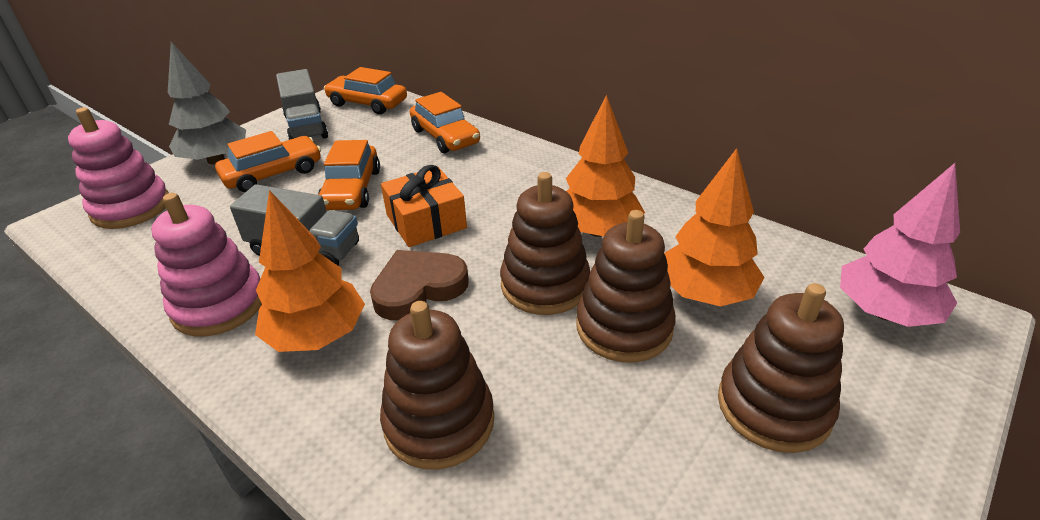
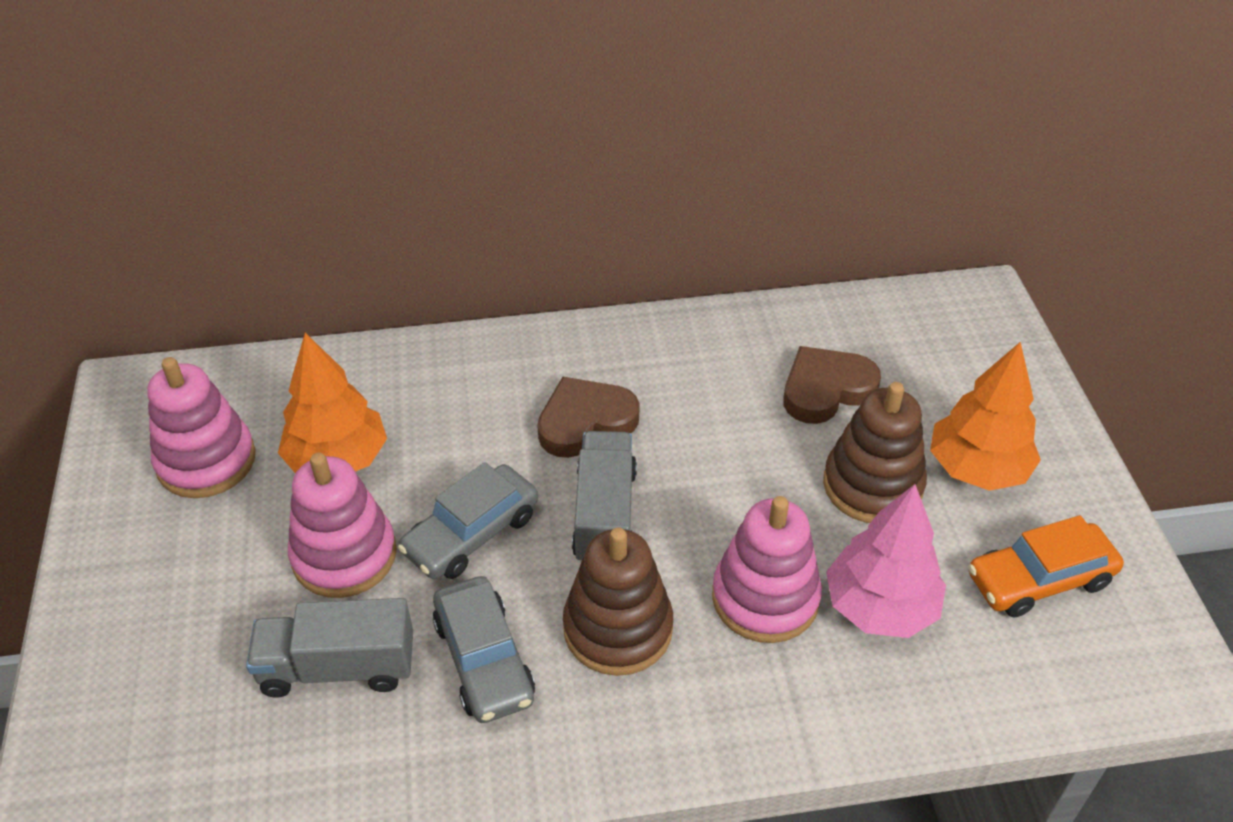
brown heart: [370,250,469,320] = 1 -> [537,377,640,458] [783,346,881,424] = 2
brown stacking toy: [380,301,494,469] [500,172,590,315] [576,210,676,363] [718,283,844,453] = 4 -> [563,527,673,676] [823,382,927,523] = 2
grey car: none = 0 -> [398,462,538,579] [433,576,535,723] = 2
grey tree: [168,42,246,165] = 1 -> none = 0
orange car: [215,131,321,192] [318,140,380,210] [324,67,407,114] [410,92,480,154] = 4 -> [968,515,1124,618] = 1
orange gift: [381,165,467,247] = 1 -> none = 0
orange tree: [255,190,365,352] [566,95,645,237] [664,148,765,306] = 3 -> [278,333,387,474] [930,342,1041,491] = 2
pink stacking toy: [68,107,169,229] [151,193,262,336] = 2 -> [148,357,256,498] [288,453,397,598] [712,496,822,643] = 3

